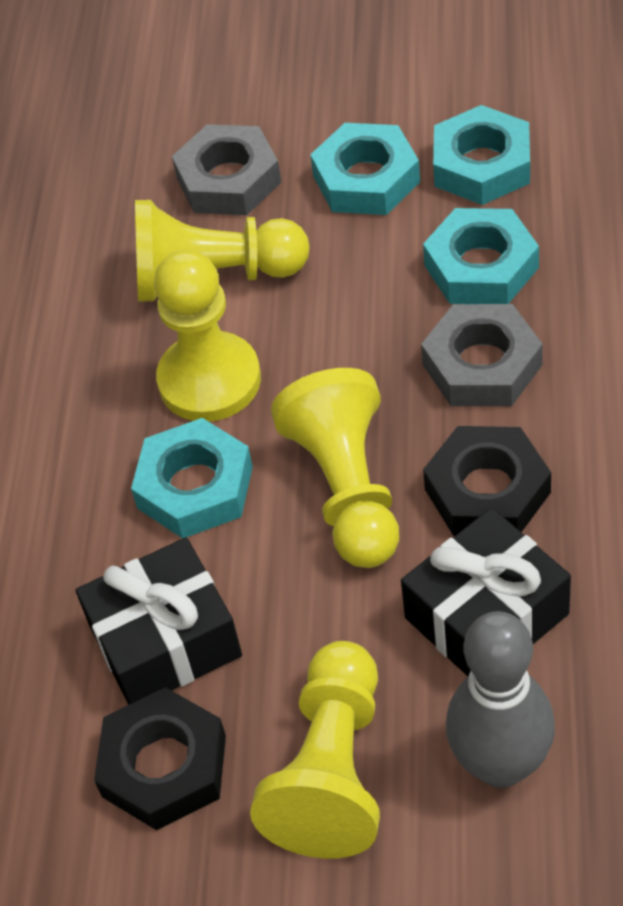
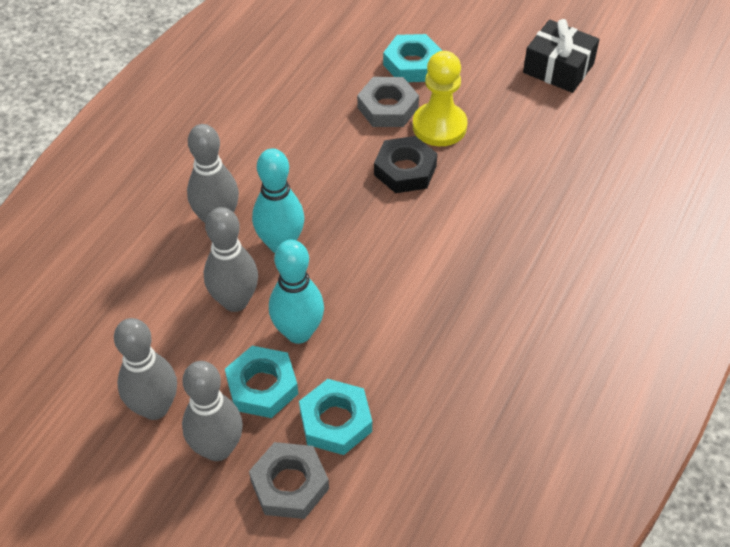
black gift: [76,537,242,705] [401,508,571,676] = 2 -> [523,19,600,93] = 1
black nut: [94,687,226,830] [423,426,551,536] = 2 -> [374,136,437,193] = 1
grey bowling pin: [446,611,555,788] = 1 -> [114,318,177,420] [182,361,243,461] [187,124,239,223] [204,207,258,312] = 4
turquoise bowling pin: none = 0 -> [252,149,304,253] [269,240,324,344] = 2
turquoise nut: [131,418,253,539] [310,123,420,215] [423,208,539,304] [433,105,530,205] = 4 -> [225,346,298,418] [299,379,372,455] [383,34,443,82] = 3
yellow pawn: [135,200,310,302] [154,250,261,422] [250,641,380,859] [271,368,399,568] = 4 -> [413,51,468,146] = 1

